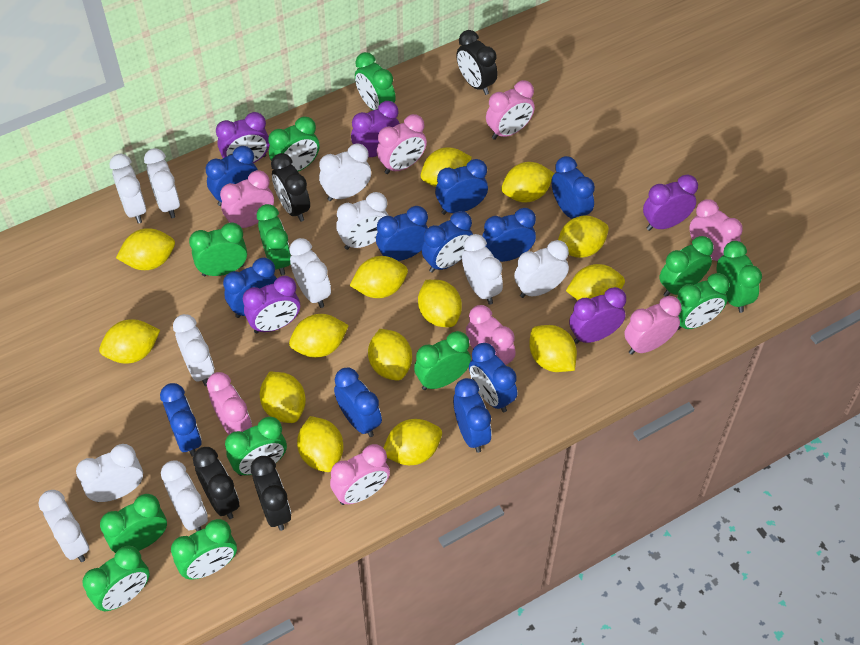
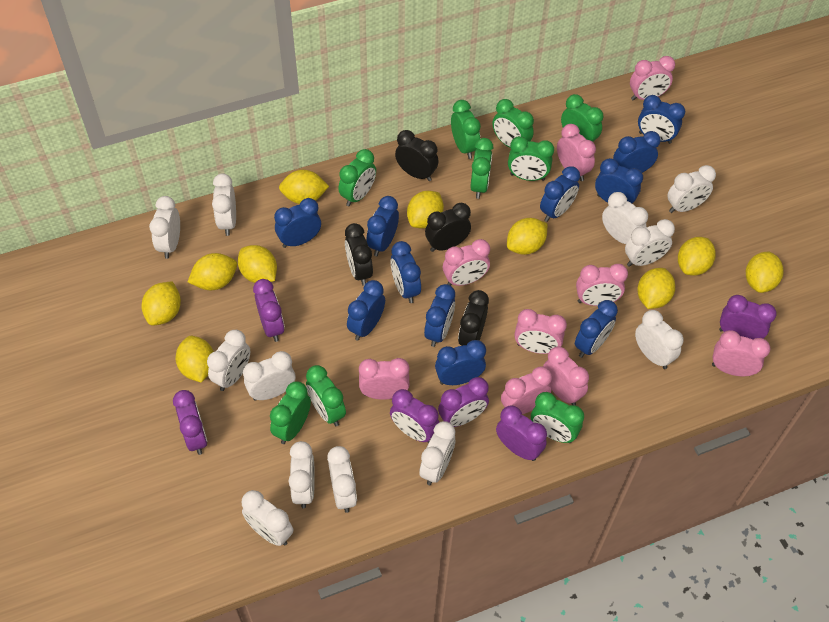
green clock: [82,545,150,611] [100,494,167,553] [171,519,237,579] [189,223,247,276] [225,417,287,476] [257,204,291,275] [269,116,320,171] [355,52,396,110] [414,331,471,390] [659,236,714,297] [677,273,729,330] [717,241,762,313] = 12 -> [270,381,311,444] [306,365,346,426] [338,149,376,206] [451,100,481,159] [470,138,493,199] [493,99,534,148] [508,136,554,181] [531,392,584,443] [561,94,603,142] = 9
pink clock: [207,372,252,435] [220,170,274,228] [330,444,390,505] [377,114,427,174] [466,305,516,365] [486,80,535,140] [624,296,682,355] [689,199,743,261] = 8 -> [359,358,410,400] [443,239,490,286] [501,366,552,414] [515,309,567,354] [543,346,589,405] [557,124,596,181] [576,264,628,306] [630,56,675,101] [712,330,770,376] = 9
purple clock: [216,112,270,163] [243,276,300,333] [351,101,400,157] [569,287,626,344] [643,175,698,231] = 5 -> [173,390,208,455] [253,279,285,342] [390,389,439,443] [438,377,489,427] [496,405,547,461] [719,295,777,340] = 6
white clock: [39,490,89,562] [76,444,143,502] [109,154,146,224] [144,148,180,218] [161,460,208,531] [173,314,214,386] [289,238,331,308] [319,143,371,201] [336,192,389,250] [462,234,503,305] [514,240,569,298] = 11 -> [149,196,180,259] [207,330,250,391] [212,173,236,236] [241,490,293,546] [243,351,295,401] [288,441,315,508] [327,446,357,513] [419,421,456,485] [602,192,648,244] [625,219,675,267] [635,310,683,369] [667,165,716,213] = 12
yellow lemon: [99,319,160,364] [116,228,175,270] [260,372,306,423] [289,314,349,358] [297,416,344,472] [350,256,408,298] [368,329,412,381] [384,419,442,465] [418,280,462,327] [421,147,472,187] [501,162,555,203] [529,325,577,372] [558,216,609,258] [566,264,625,300] = 14 -> [141,281,181,326] [176,336,214,383] [188,253,237,290] [238,245,277,283] [279,170,329,204] [407,191,444,228] [507,218,547,255] [637,268,675,309] [678,237,716,276] [746,251,783,293] = 10

